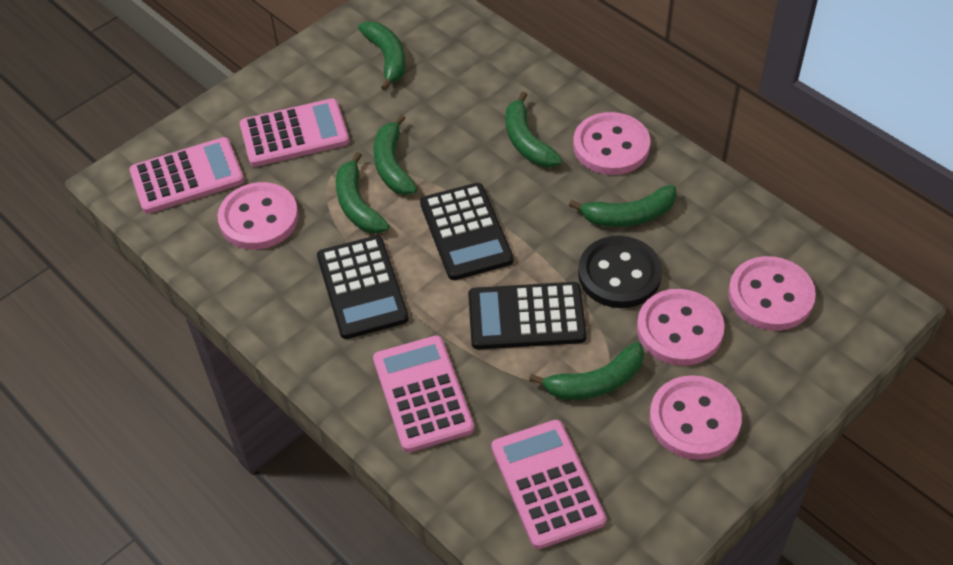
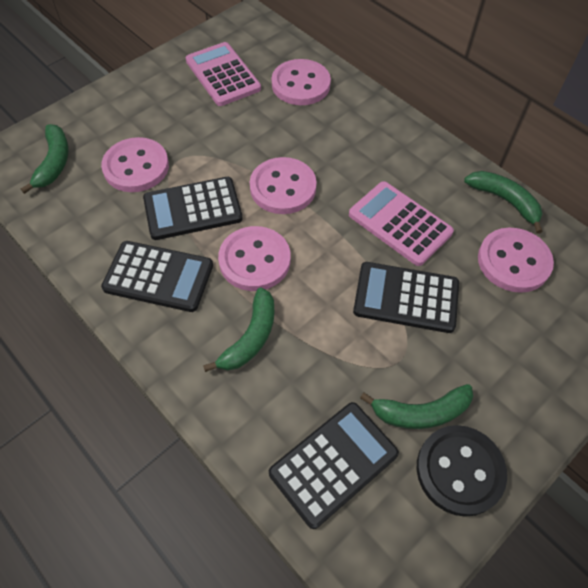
black calculator: [317,235,409,339] [420,183,513,280] [468,282,587,350] = 3 -> [101,241,213,312] [143,177,243,240] [269,402,399,529] [353,262,459,333] = 4
green banana: [336,152,389,234] [358,21,405,91] [373,115,417,195] [506,91,562,167] [529,342,644,400] [569,185,677,227] = 6 -> [21,124,69,194] [203,287,275,372] [360,384,473,429] [464,171,543,234] = 4
pink calculator: [129,137,244,214] [240,98,349,167] [373,335,474,452] [491,420,606,549] = 4 -> [186,42,261,106] [349,181,454,266] = 2

